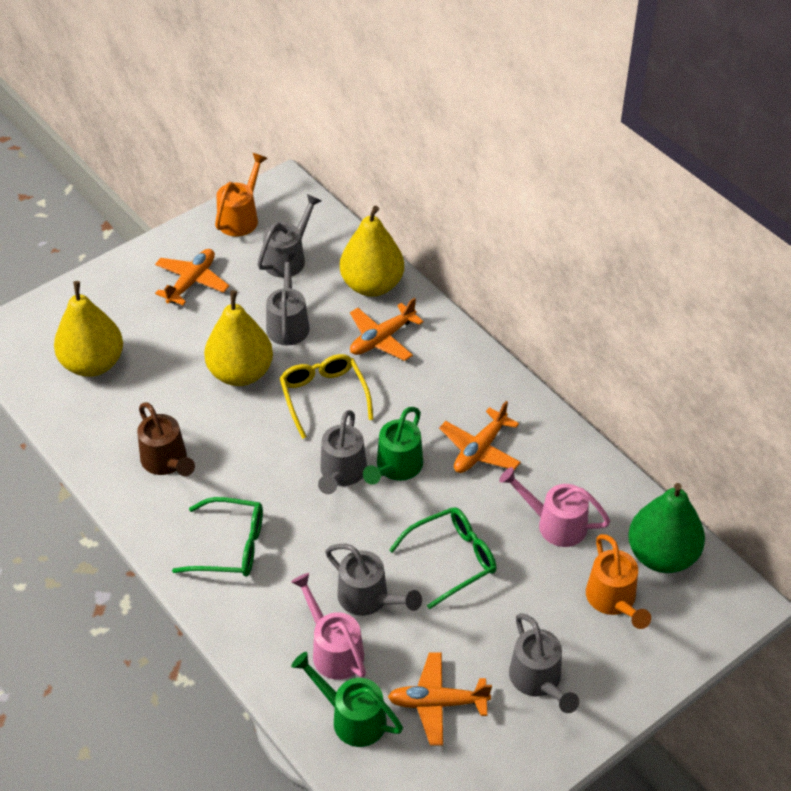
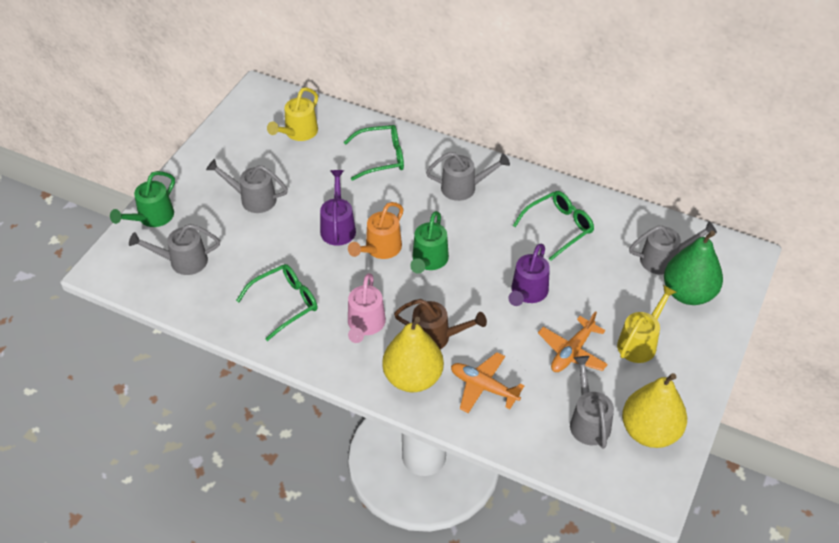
green glasses: [172,497,263,576] [389,507,496,609] = 2 -> [236,264,317,341] [344,125,404,181] [513,191,594,261] = 3
orange plane: [155,249,229,305] [350,298,424,361] [388,652,492,746] [439,401,521,473] = 4 -> [451,352,524,413] [538,311,608,372] = 2
orange watering can: [215,153,268,237] [586,534,651,629] = 2 -> [348,202,404,259] = 1
pink watering can: [291,573,366,680] [499,467,611,547] = 2 -> [348,273,386,343] = 1
purple watering can: none = 0 -> [320,170,356,246] [508,244,550,306] = 2
yellow glasses: [280,354,374,439] = 1 -> none = 0
yellow pear: [54,281,123,377] [204,290,273,386] [340,206,404,297] = 3 -> [382,317,444,392] [622,373,687,448] = 2
yellow watering can: none = 0 -> [267,87,318,141] [617,285,677,363] = 2

